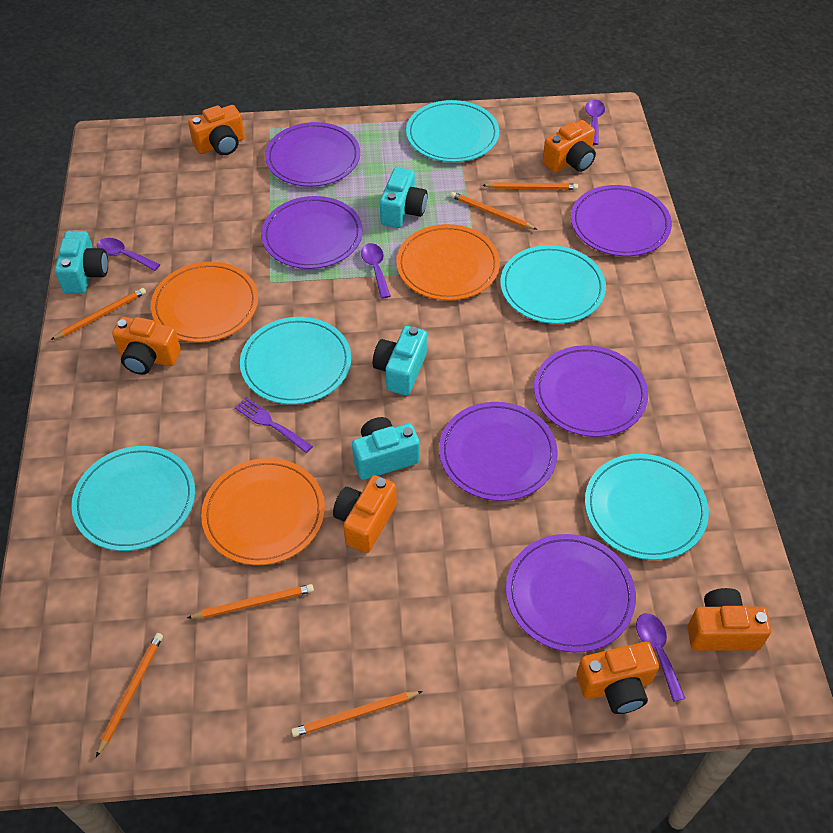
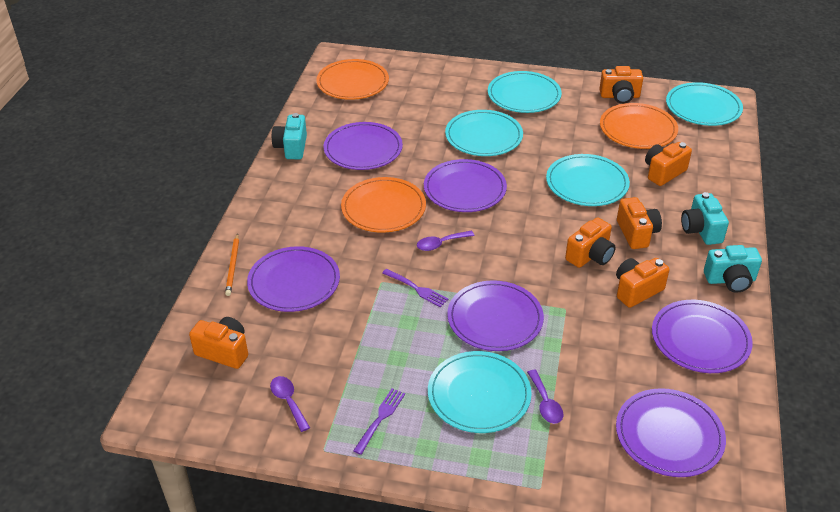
orange pencil: [51,288,146,340] [96,633,163,757] [187,584,314,619] [291,691,423,737] [451,192,537,230] [482,182,578,190] = 6 -> [225,233,239,296] = 1
purple fork: [235,397,313,453] = 1 -> [353,388,405,455] [382,268,449,308] = 2
purple spoon: [97,238,160,271] [361,243,391,299] [585,99,605,145] [636,613,685,702] = 4 -> [270,376,310,432] [417,231,475,251] [527,370,563,424] = 3
turquoise camera: [55,231,108,294] [352,417,420,480] [373,326,427,396] [380,167,428,228] = 4 -> [272,113,307,159] [681,192,729,245] [704,245,762,293] = 3

